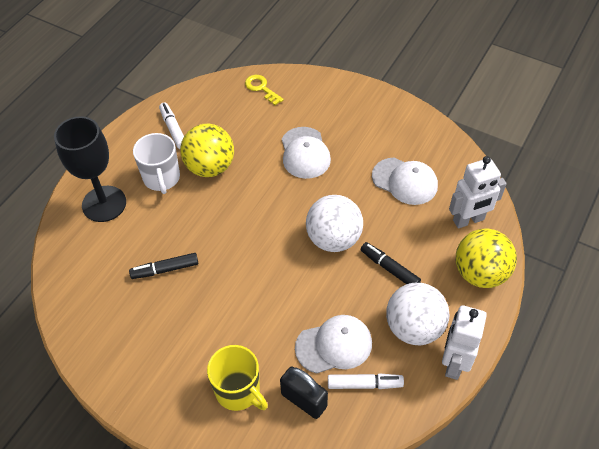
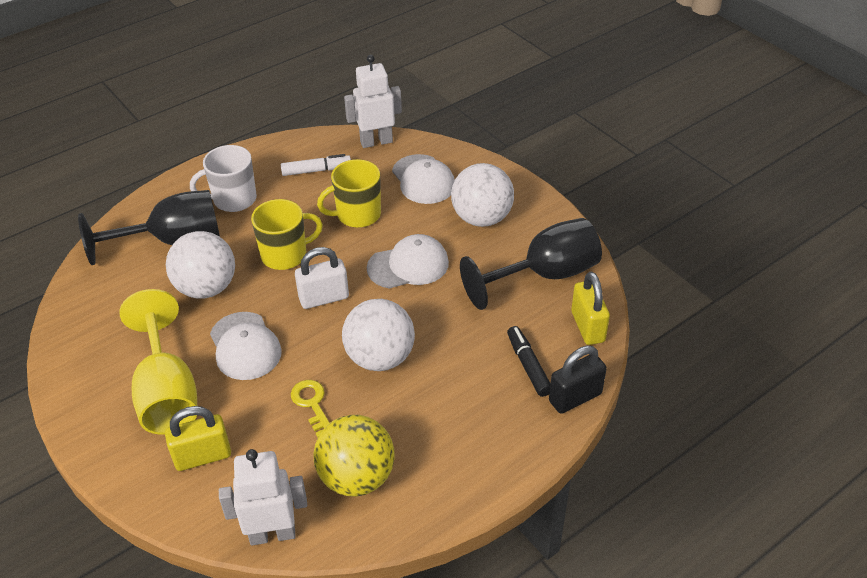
black goblet: [54,116,126,222] = 1 -> [78,190,220,265] [460,218,602,310] = 2
black marker: [129,253,198,279] [361,242,421,284] = 2 -> [507,326,551,397] = 1
white ball: [306,195,363,252] [386,283,450,345] = 2 -> [166,231,235,299] [342,299,415,371] [451,163,514,227] = 3
white marker: [159,103,184,149] [328,373,404,389] = 2 -> [281,154,351,176] = 1
white padlock: none = 0 -> [295,247,349,309] = 1
yellow ball: [180,124,234,177] [456,228,517,288] = 2 -> [313,415,395,496] = 1
yellow goblet: none = 0 -> [120,289,197,434] = 1
yellow mug: [207,345,268,411] = 1 -> [251,199,323,270] [317,159,381,228] = 2
yellow padlock: none = 0 -> [165,406,231,471] [571,272,610,345] = 2

